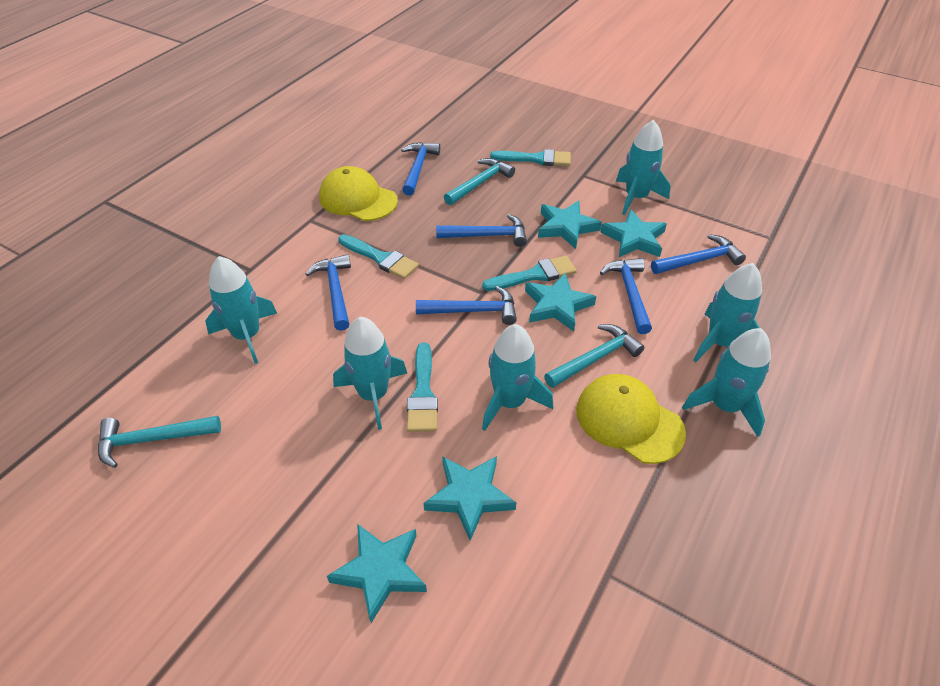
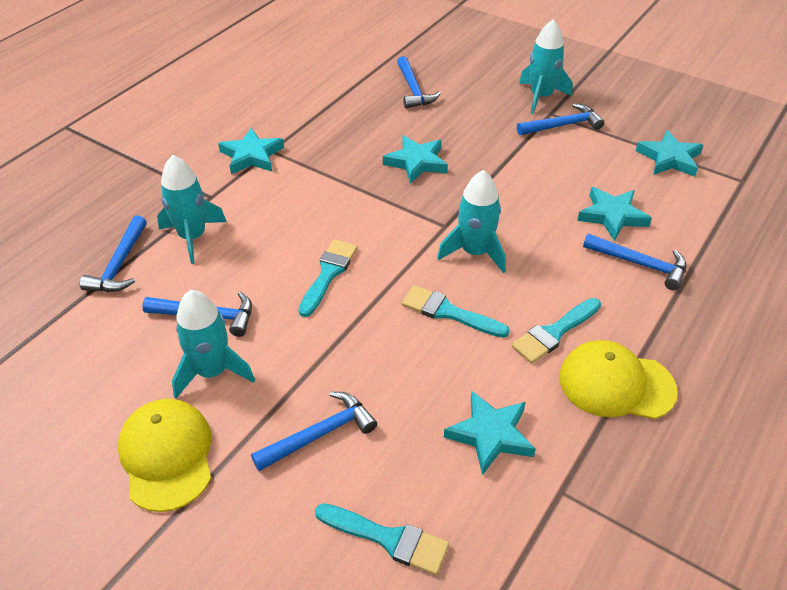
turquoise hammer: [98,416,221,468] [444,158,515,205] [544,324,644,388] = 3 -> none = 0
turquoise rocket: [205,256,277,364] [333,317,407,430] [482,324,553,431] [616,120,671,215] [682,328,771,437] [693,263,762,362] = 6 -> [157,155,227,264] [172,290,255,398] [437,170,506,273] [519,19,573,114] = 4

